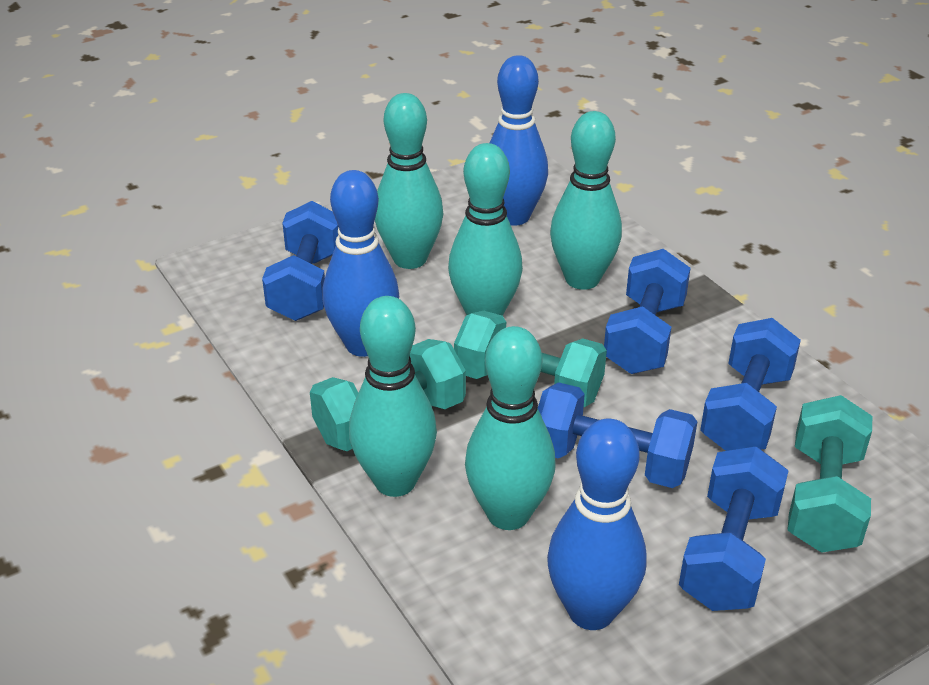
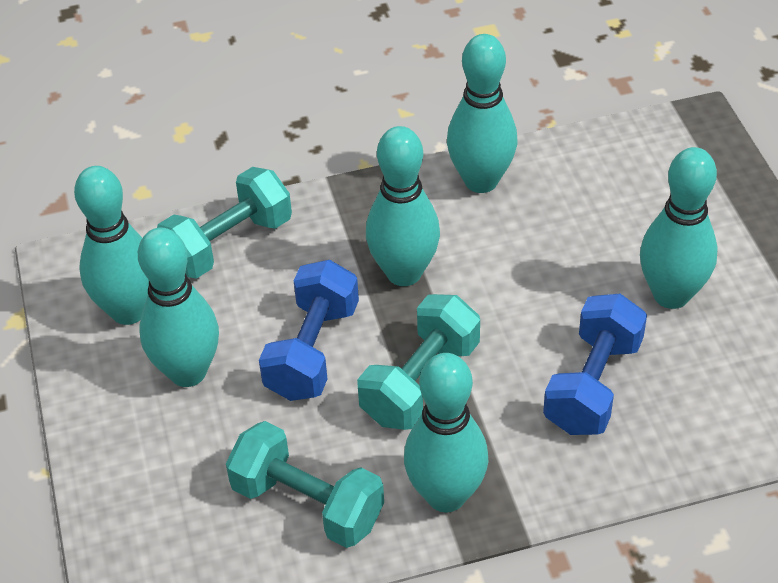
blue bowling pin: [322,170,399,357] [490,55,548,226] [547,419,647,630] = 3 -> none = 0
blue dumbbell: [262,201,339,321] [538,382,697,488] [604,249,690,374] [679,446,788,611] [700,318,801,451] = 5 -> [259,260,359,401] [543,294,647,435] = 2
turquoise bowling pin: [349,296,437,497] [375,93,443,269] [448,143,523,316] [465,326,556,530] [550,111,622,290] = 5 -> [74,166,149,325] [138,227,219,387] [366,126,440,286] [404,353,488,512] [447,34,517,193] [640,147,718,309] = 6

